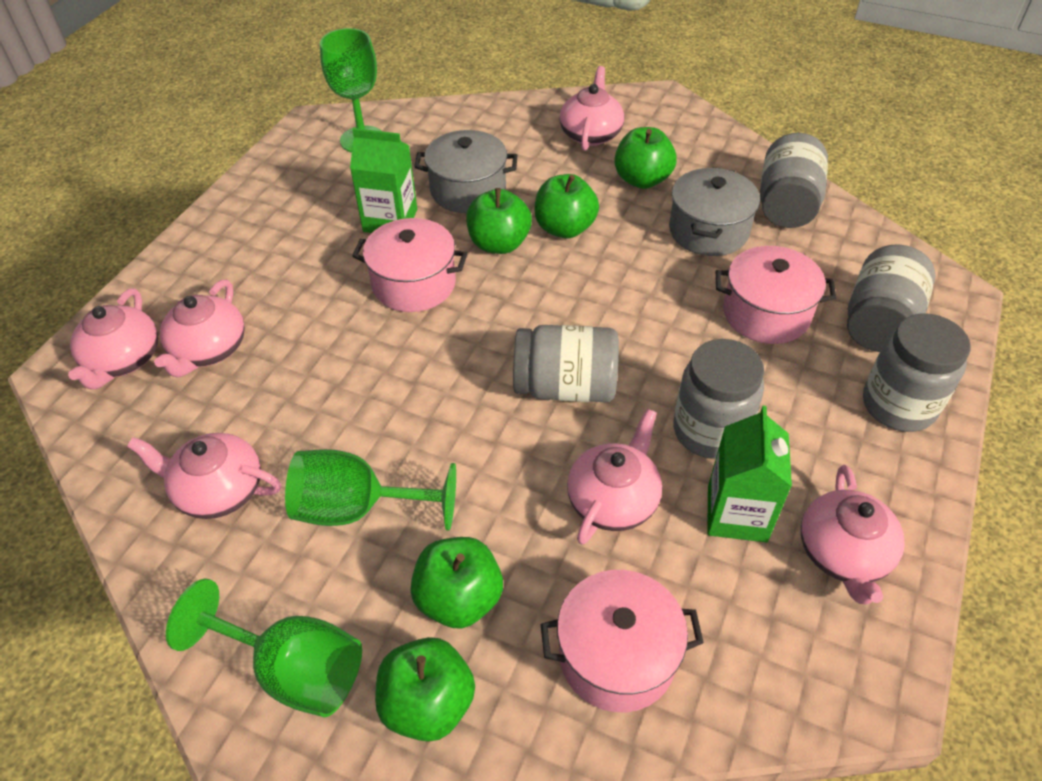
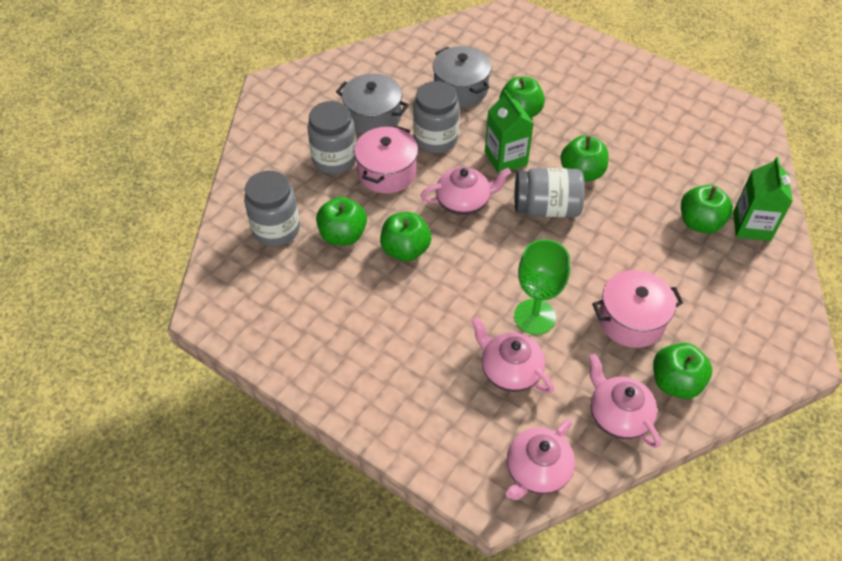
green apple: [375,637,475,742] [410,537,503,629] [466,188,532,254] [534,174,599,238] [615,127,677,189] = 5 -> [316,197,367,245] [380,212,431,262] [499,76,545,118] [560,135,609,182] [653,343,712,399] [681,185,733,233] = 6
green goblet: [166,579,362,717] [285,449,456,531] [320,28,382,153] = 3 -> [514,239,570,335] = 1
grey jar: [513,325,619,402] [673,339,764,459] [760,133,828,228] [847,244,935,352] [863,314,971,432] = 5 -> [244,171,300,246] [307,101,356,174] [413,81,459,153] [515,168,585,217] = 4
pink pot: [352,218,468,312] [541,570,704,712] [716,246,836,344] = 3 -> [354,125,418,194] [592,270,683,348] = 2
pink teapot: [68,288,158,389] [127,433,281,519] [154,280,245,377] [559,66,624,151] [567,409,662,544] [801,465,905,604] = 6 -> [421,167,511,215] [471,317,554,393] [506,418,575,500] [589,354,661,448] = 4

